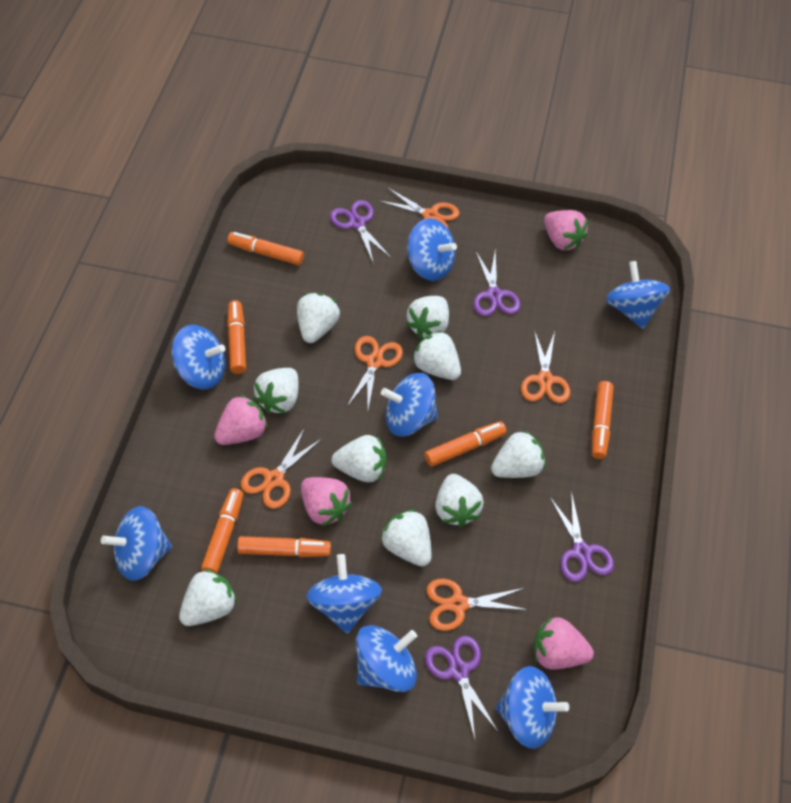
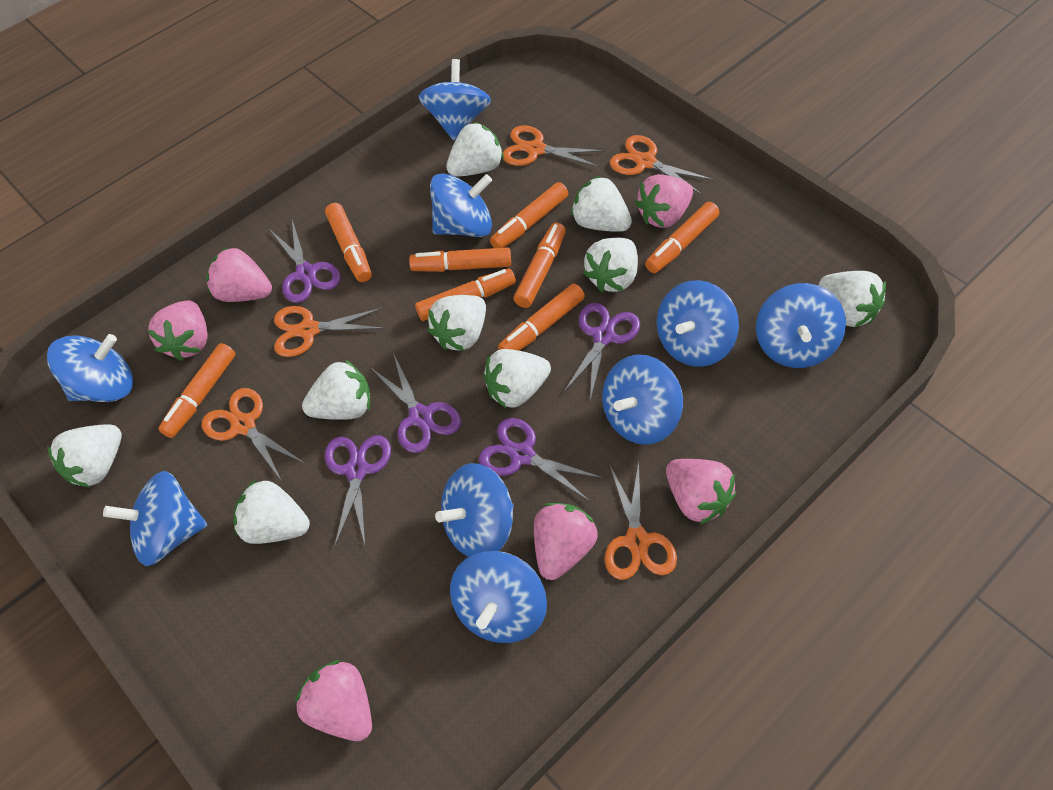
blue spinning top: [101,506,172,581] [172,325,225,389] [306,554,382,634] [356,625,417,692] [381,373,438,437] [407,218,457,281] [496,666,569,749] [606,261,670,329] = 8 -> [47,334,133,402] [103,471,207,566] [418,59,491,140] [430,173,492,237] [435,463,514,557] [450,551,547,643] [602,355,683,445] [657,280,739,367] [756,283,846,368] = 9
orange marker: [201,488,244,573] [227,232,304,265] [227,300,246,374] [237,536,331,557] [425,421,507,467] [592,381,613,459] = 6 -> [158,343,236,438] [325,203,372,282] [409,247,511,272] [415,268,516,321] [490,182,568,248] [498,283,585,351] [513,223,566,308] [645,202,720,273] = 8
pink strawberry: [214,395,268,445] [301,477,352,526] [534,616,594,670] [544,210,588,250] = 4 -> [148,300,208,361] [206,247,272,302] [295,660,372,741] [534,503,597,580] [635,174,693,228] [666,459,736,524] = 6
purple scissors: [330,200,391,264] [425,636,499,739] [473,251,520,316] [550,491,614,582] = 4 -> [269,220,341,303] [325,436,391,547] [370,353,461,453] [479,418,603,501] [563,303,640,400] = 5

